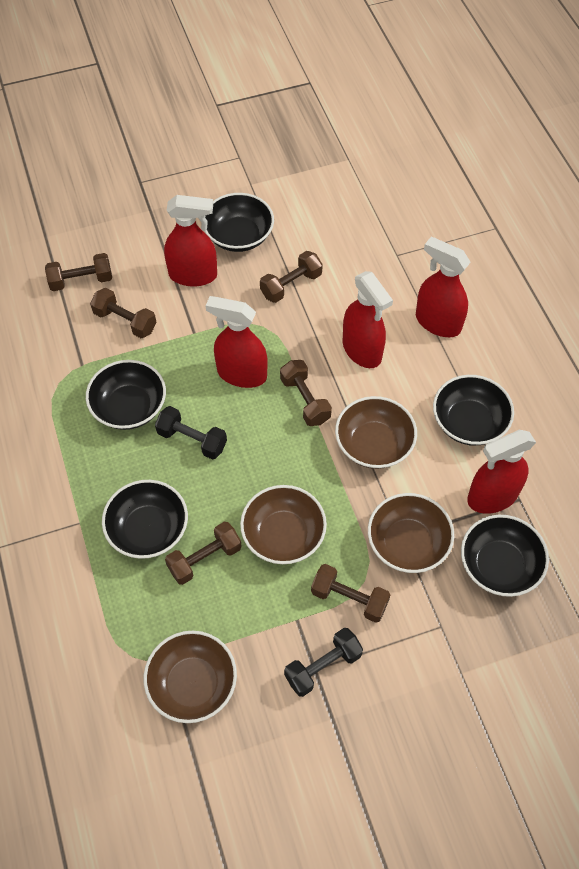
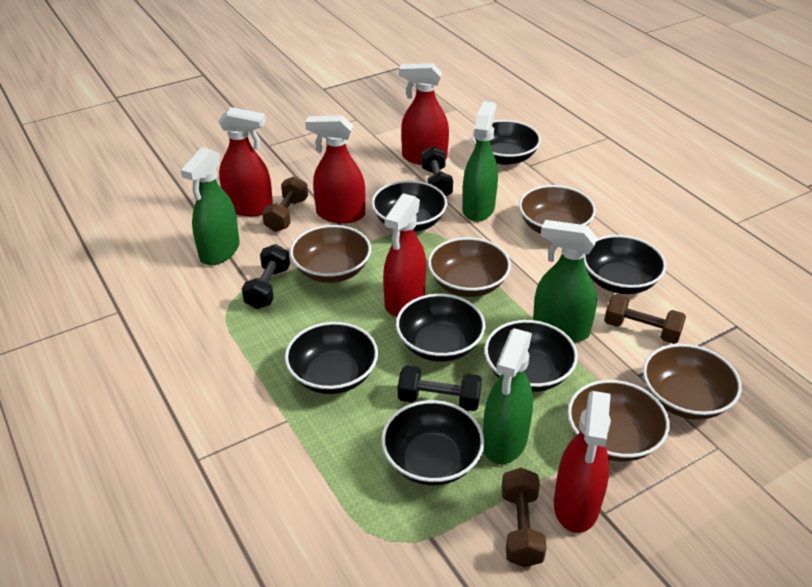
black bowl: [86,360,166,430] [102,480,188,559] [205,193,274,252] [433,375,514,446] [461,515,549,597] = 5 -> [285,322,378,394] [372,180,447,232] [381,400,484,485] [396,294,486,362] [472,120,541,165] [484,320,578,392] [584,235,666,294] = 7
black dumbbell: [155,406,227,460] [284,628,363,697] = 2 -> [242,244,290,309] [398,365,482,411] [421,146,453,196] = 3
brown bowl: [143,631,237,723] [240,485,327,564] [335,396,417,469] [368,493,454,573] = 4 -> [290,225,371,283] [428,237,511,297] [519,185,596,234] [568,380,670,462] [643,344,742,420] = 5
brown dumbbell: [45,253,112,291] [90,288,157,338] [165,522,242,585] [260,251,323,303] [280,360,332,426] [311,564,390,623] = 6 -> [262,176,308,232] [502,468,547,567] [604,294,686,344] = 3
green spray bottle: none = 0 -> [180,147,240,265] [462,101,498,222] [483,328,533,464] [533,220,597,342] = 4

